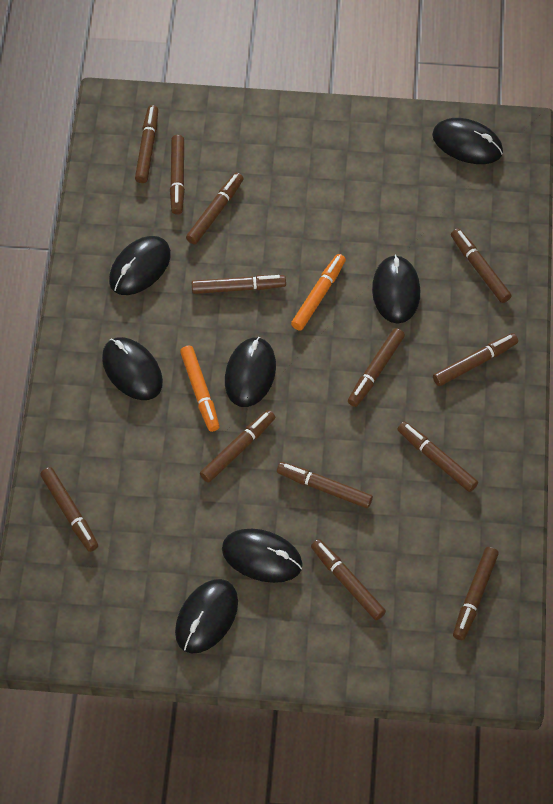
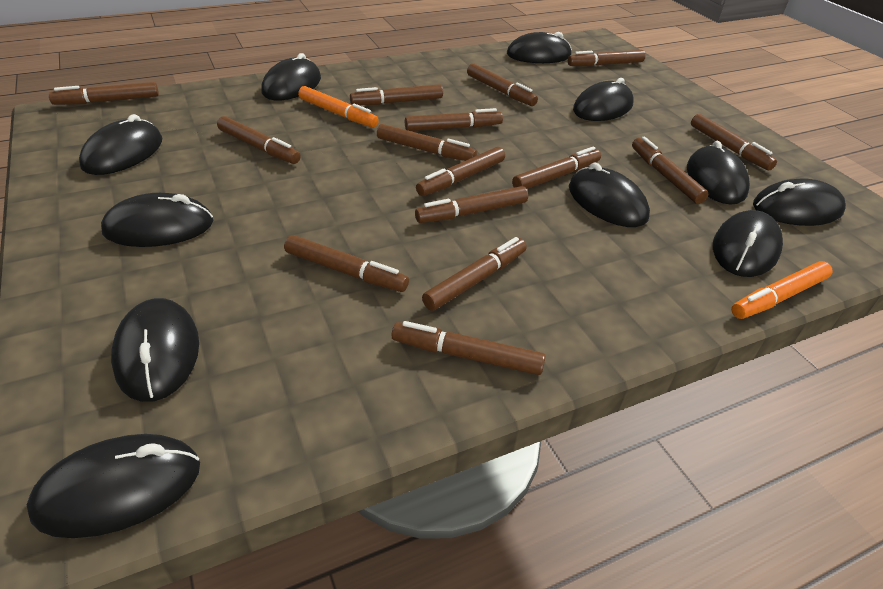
black mouse: [102,337,163,400] [109,236,171,295] [175,579,238,654] [222,529,303,583] [225,337,276,407] [372,255,420,323] [432,118,503,164] = 7 -> [27,434,200,538] [79,114,162,175] [101,193,213,247] [111,298,199,402] [261,53,321,100] [507,32,572,63] [569,163,650,227] [573,78,634,121] [687,141,750,205] [713,210,783,277] [753,178,846,226] = 11
brown marker: [40,467,98,552] [135,105,158,183] [170,135,185,215] [186,172,244,245] [192,275,286,294] [200,410,275,483] [277,462,373,508] [311,539,386,620] [348,328,405,407] [398,422,478,492] [433,333,518,386] [451,228,512,303] [453,547,499,640] = 13 -> [49,82,159,105] [217,116,301,164] [284,235,409,292] [350,84,443,105] [377,124,477,161] [392,321,546,375] [405,108,503,131] [415,186,528,223] [416,147,505,196] [422,237,527,311] [467,64,538,106] [512,146,601,189] [568,50,645,66] [632,137,708,204] [691,114,777,170] = 15

